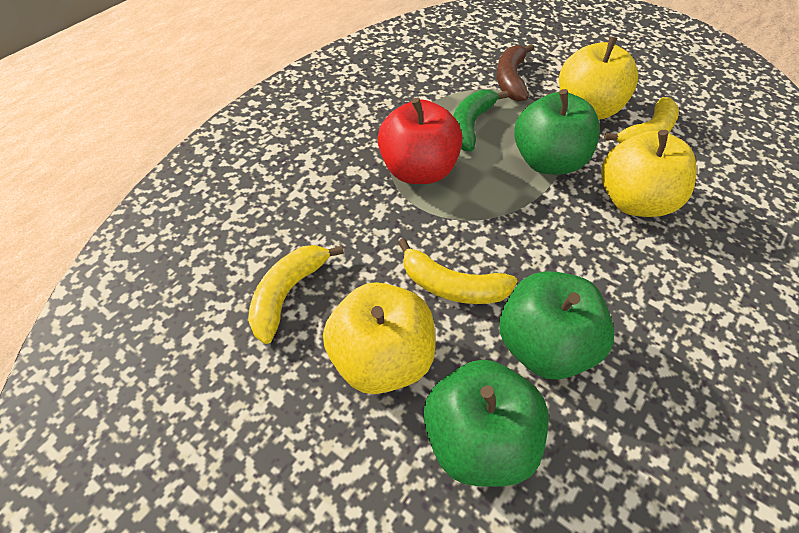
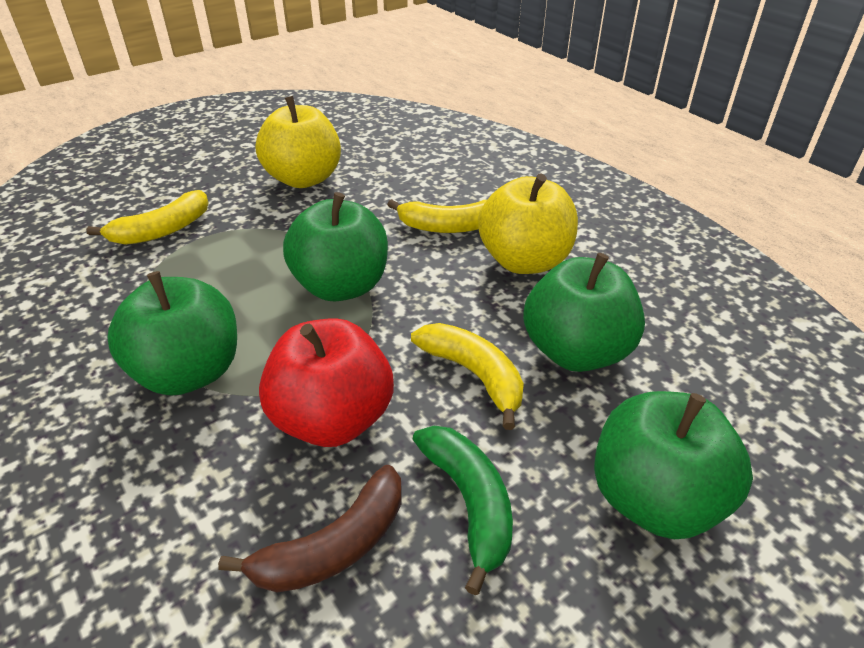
green apple: [424,359,549,487] [499,271,614,380] [514,89,600,174] = 3 -> [107,271,237,395] [283,192,388,302] [523,253,645,372] [594,391,753,539] = 4
yellow apple: [323,282,436,394] [559,36,638,120] [601,130,697,217] = 3 -> [256,96,341,188] [478,174,578,274] = 2

